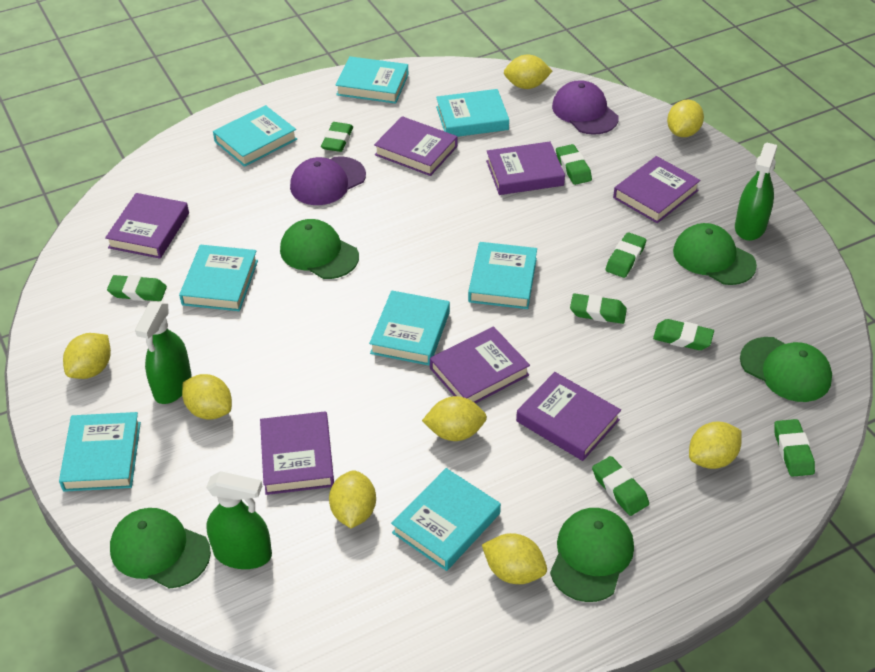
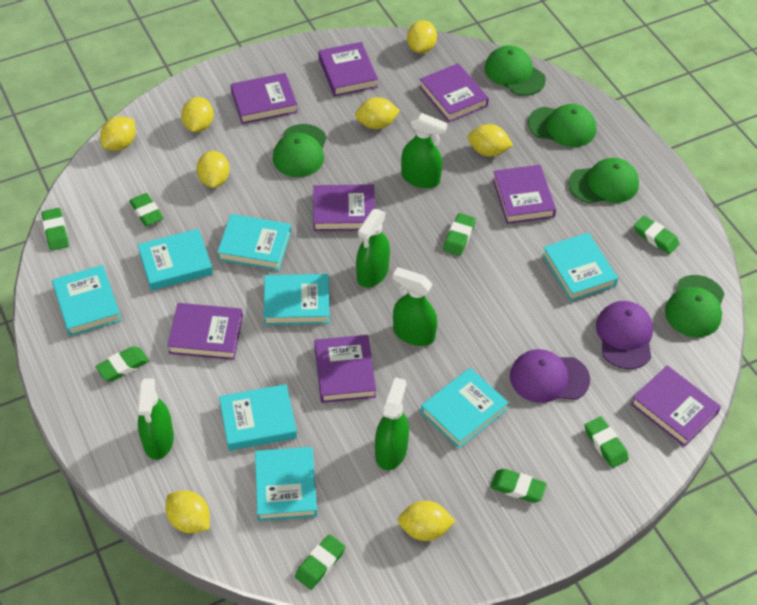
green spray bottle: [135,301,192,404] [206,471,272,569] [735,143,777,241] = 3 -> [137,378,174,460] [356,209,390,288] [375,377,409,470] [393,267,437,346] [401,113,447,188] = 5
purple book: [105,193,189,259] [260,411,334,495] [374,116,457,176] [430,326,530,404] [486,141,565,195] [516,372,621,461] [613,156,700,223] = 7 -> [167,303,243,360] [231,73,298,124] [313,184,375,231] [314,335,376,403] [319,42,378,96] [419,63,489,122] [493,165,556,224] [631,365,721,447] = 8

